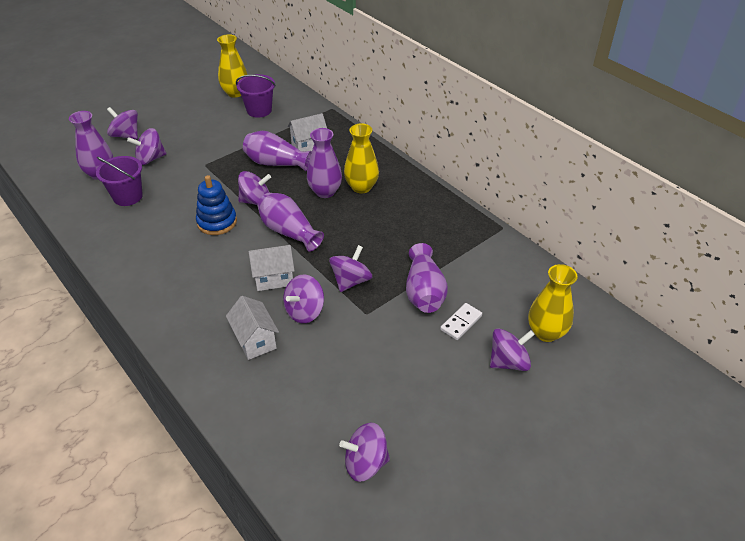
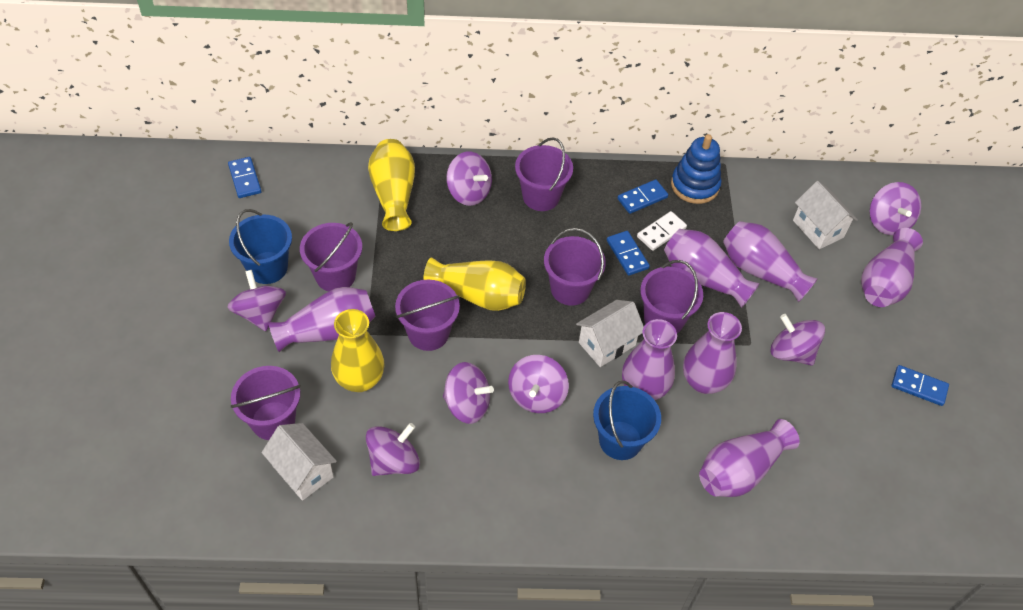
blue bucket: none = 0 -> [229,209,292,284] [593,381,661,460] = 2
blue domino: none = 0 -> [228,157,262,198] [607,231,650,276] [617,179,668,214] [892,365,949,406] = 4
purple bucket: [96,156,143,206] [236,74,276,118] = 2 -> [231,366,301,440] [300,222,362,291] [395,280,460,351] [515,137,573,211] [544,228,606,306] [640,260,703,333] = 6
purple vase: [69,111,113,180] [243,131,312,171] [257,193,324,252] [307,128,342,198] [406,243,448,313] = 5 -> [268,287,376,352] [622,319,677,400] [664,229,760,308] [683,312,742,394] [699,419,800,497] [723,221,818,302] [861,228,923,307] = 7

